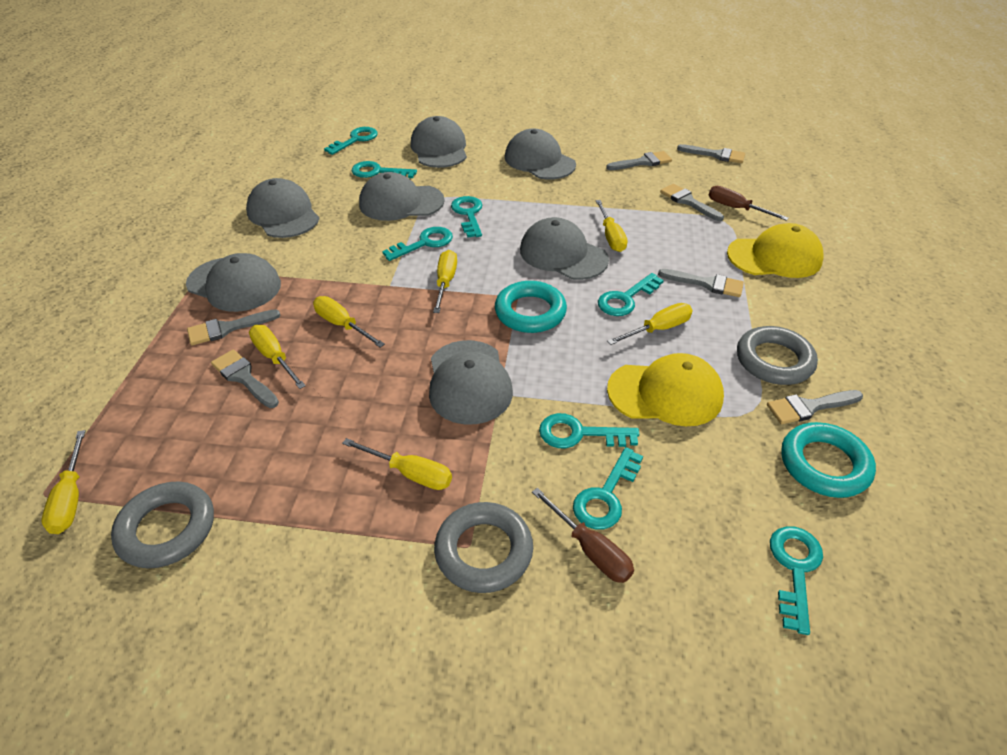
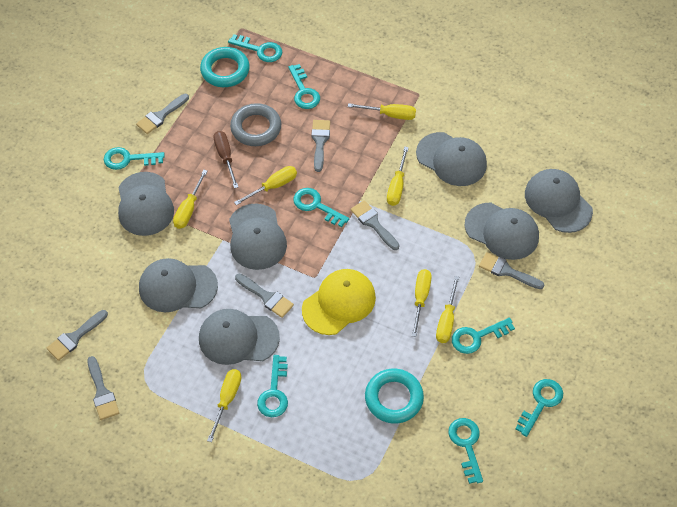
brown screwdriver: [532,488,634,583] [709,186,789,221] = 2 -> [214,131,238,188] = 1
grey ring: [111,482,214,568] [434,502,533,593] [737,326,818,385] = 3 -> [230,103,281,146] = 1
yellow cap: [607,353,724,426] [727,223,824,278] = 2 -> [302,269,376,335] = 1

